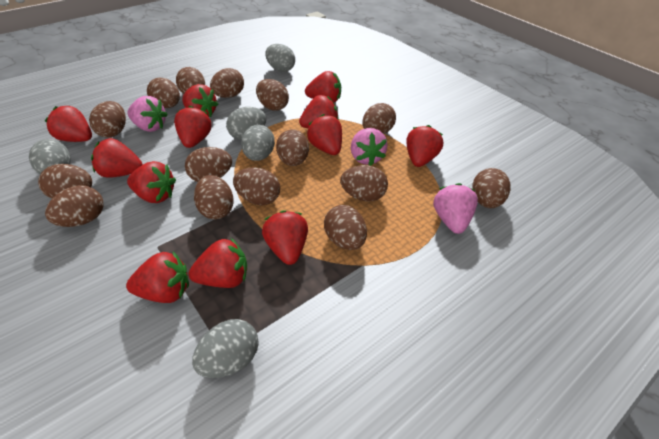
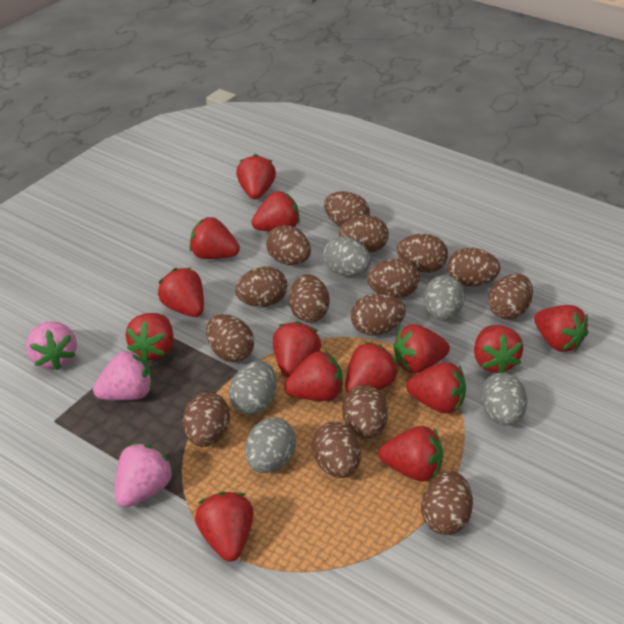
red strawberry: [45,106,92,142] [91,138,143,178] [126,252,189,303] [127,161,176,203] [174,106,212,148] [182,84,218,117] [189,238,247,288] [262,210,308,265] [299,95,339,128] [305,71,341,103] [307,114,342,155] [406,125,443,167] = 12 -> [126,313,174,362] [158,268,204,317] [189,217,240,259] [195,492,254,562] [236,154,276,199] [251,191,300,231] [273,321,321,378] [284,351,343,401] [345,342,399,393] [379,426,443,481] [393,324,450,373] [406,362,466,413] [474,325,523,373] [534,305,588,352] = 14

